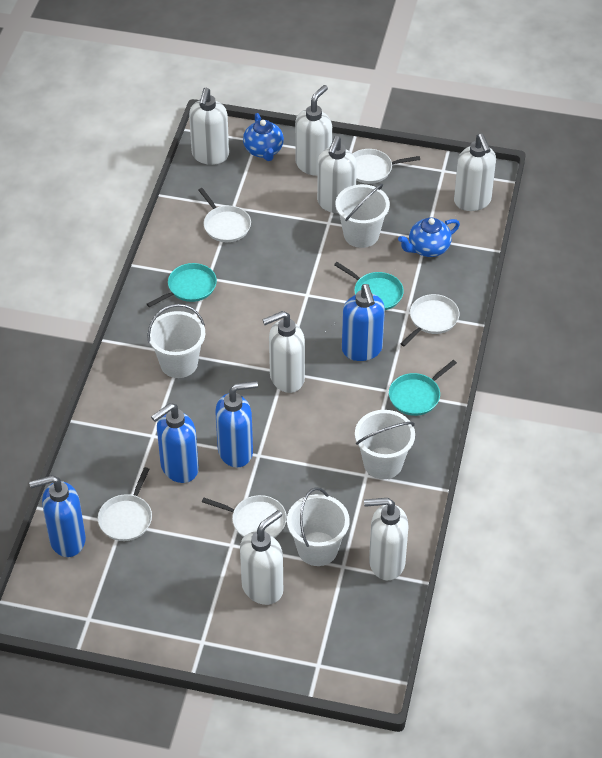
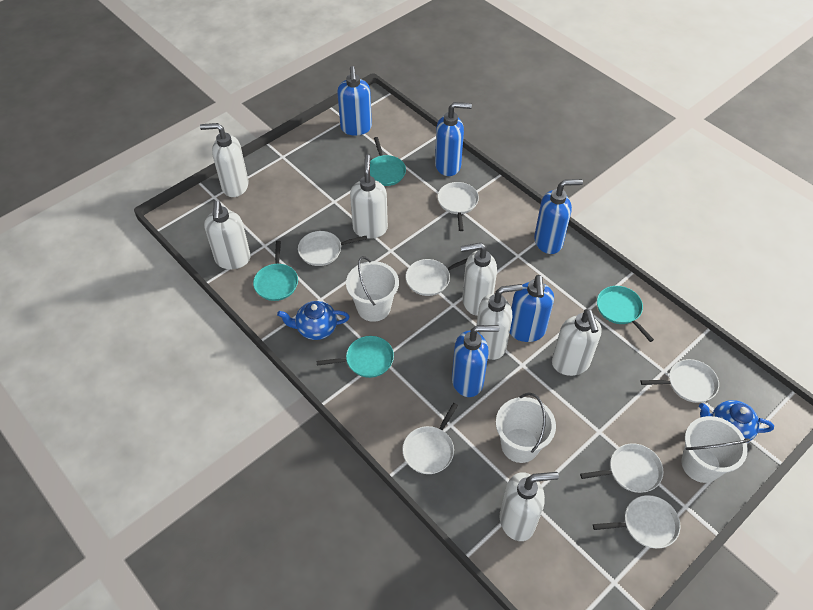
blue soap dispenser: [29,475,86,557] [151,403,199,483] [216,381,258,468] [342,284,385,361] = 4 -> [337,66,372,135] [435,102,472,176] [452,325,499,397] [510,275,554,342] [534,179,583,254] = 5
turquoise pan: [147,263,217,307] [334,262,404,310] [389,360,457,416] = 3 -> [253,241,298,301] [316,336,394,378] [370,137,406,186] [597,286,654,342] = 4
white bucket: [147,304,205,378] [287,487,350,566] [335,184,390,248] [355,410,415,479] = 4 -> [346,256,399,322] [496,393,556,463] [681,416,750,483] = 3
white pan: [98,467,152,541] [198,188,251,242] [202,495,287,538] [352,149,420,184] [400,294,459,346] = 5 -> [298,231,367,266] [402,403,458,474] [406,258,468,296] [437,182,479,231] [580,443,664,493] [593,495,680,548] [641,359,719,403] = 7

